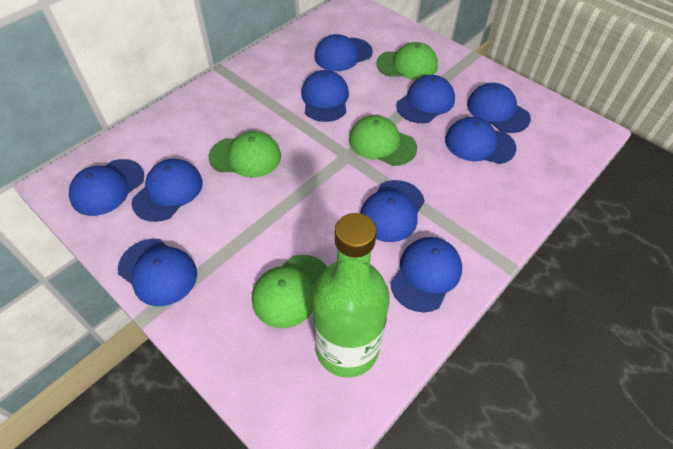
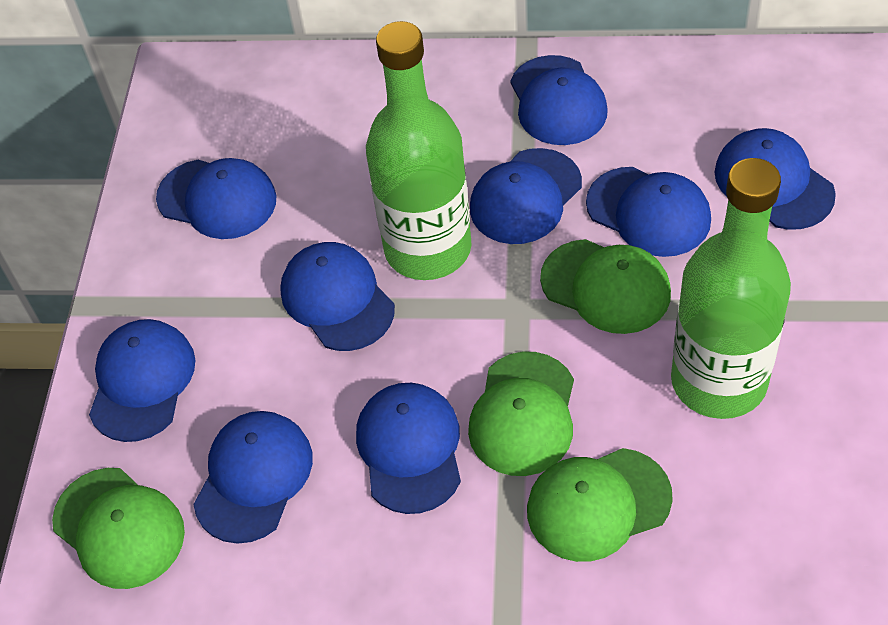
blue cap: [69,159,144,216] [118,239,197,306] [132,159,202,222] [301,70,349,122] [314,34,373,71] [360,180,425,242] [390,237,462,312] [396,75,455,123] [445,117,517,164] [467,83,531,133] = 10 -> [89,319,195,442] [156,158,276,239] [193,411,313,544] [280,242,395,351] [356,383,461,514] [470,148,582,244] [510,55,608,145] [586,167,711,257] [714,128,836,230] = 9
green bottle: [312,213,390,378] = 1 -> [366,21,472,280] [671,158,791,419] = 2

